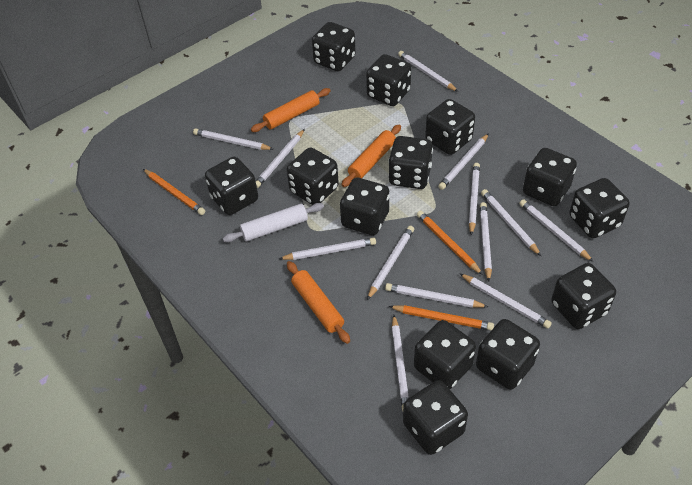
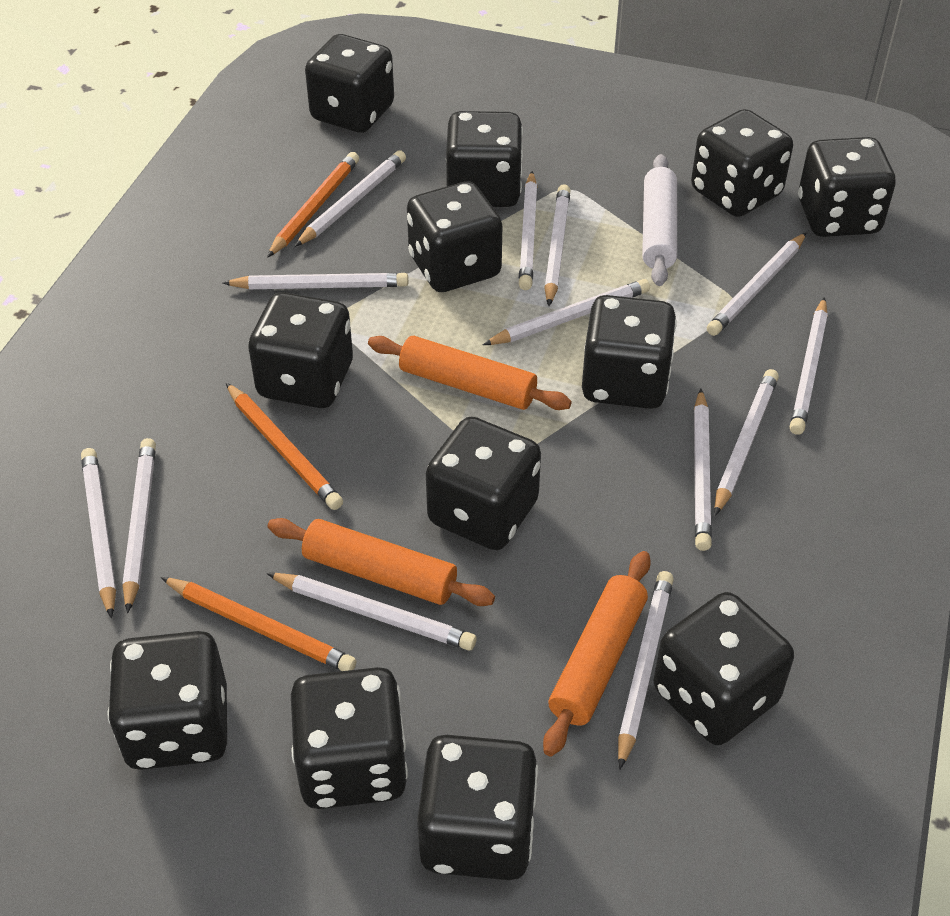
black dice: [205,157,258,215] [287,148,339,205] [312,22,356,71] [340,178,389,235] [366,54,411,106] [388,136,433,189] [403,380,468,455] [414,320,476,389] [425,99,475,155] [476,319,540,390] [523,148,577,206] [551,263,616,329] [569,178,630,238] = 13 -> [108,631,227,770] [248,292,353,408] [291,667,408,809] [305,34,394,133] [407,181,502,292] [417,735,538,880] [426,417,541,550] [446,111,523,207] [582,295,677,409] [654,592,794,745] [691,109,793,217] [798,137,896,237] = 12

